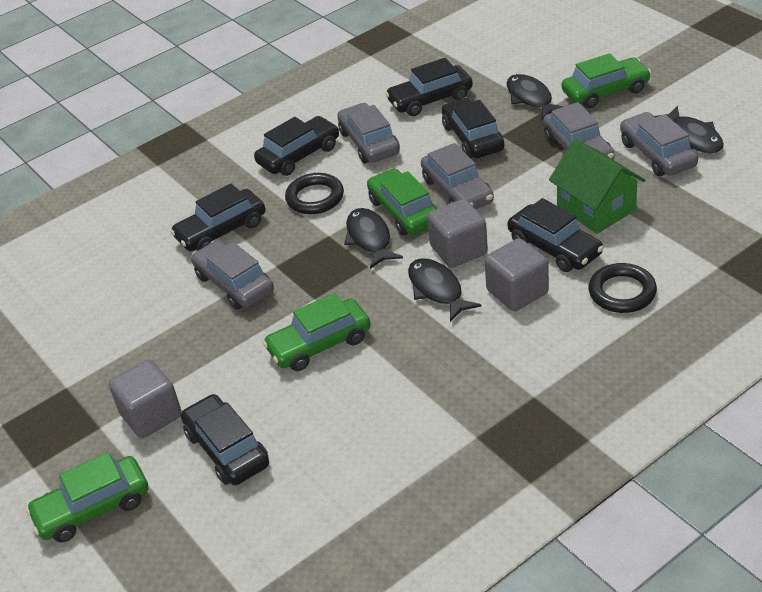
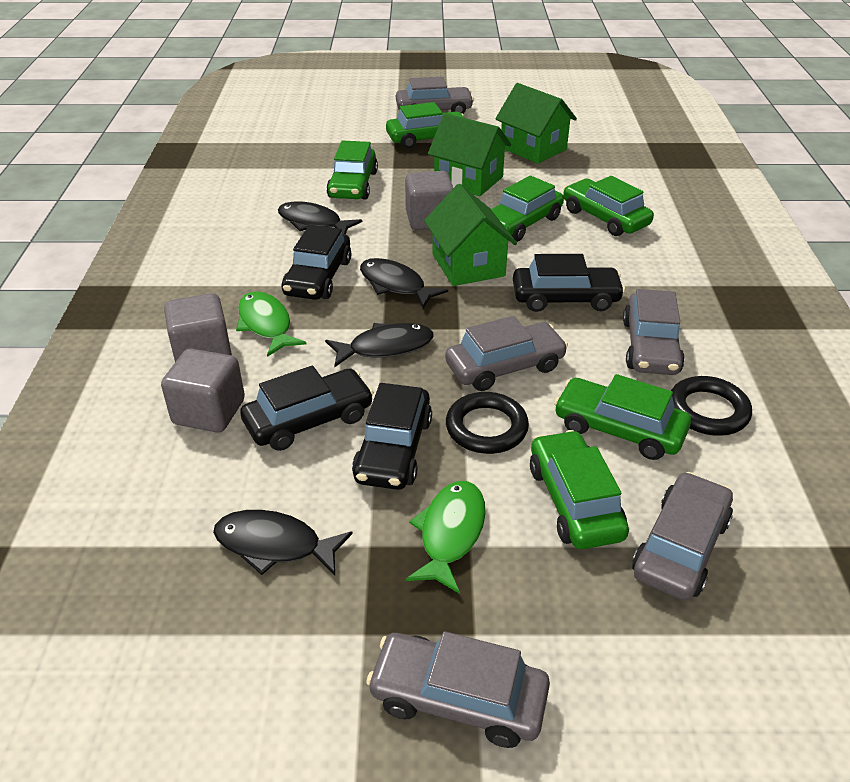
black car: [170,184,265,251] [181,394,269,485] [254,116,339,176] [385,58,473,116] [442,97,505,158] [507,198,604,272] = 6 -> [240,365,374,451] [281,225,351,300] [352,383,432,490] [513,254,625,312] = 4
green car: [26,452,148,542] [263,293,371,371] [367,168,437,235] [562,53,651,108] = 4 -> [326,140,378,200] [386,102,464,149] [491,176,564,242] [530,430,629,549] [554,374,691,460] [563,176,654,236] = 6
green fish: none = 0 -> [236,291,307,357] [406,481,486,594] = 2
green house: [549,139,646,234] = 1 -> [424,184,517,286] [428,113,511,196] [495,83,577,164] = 3

